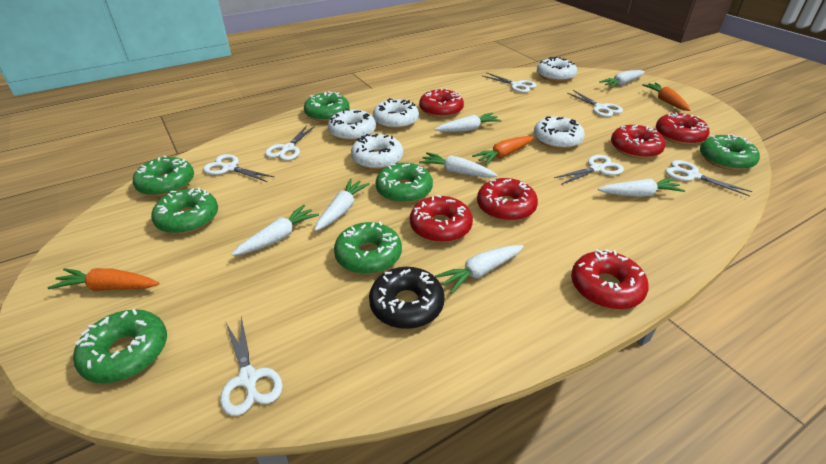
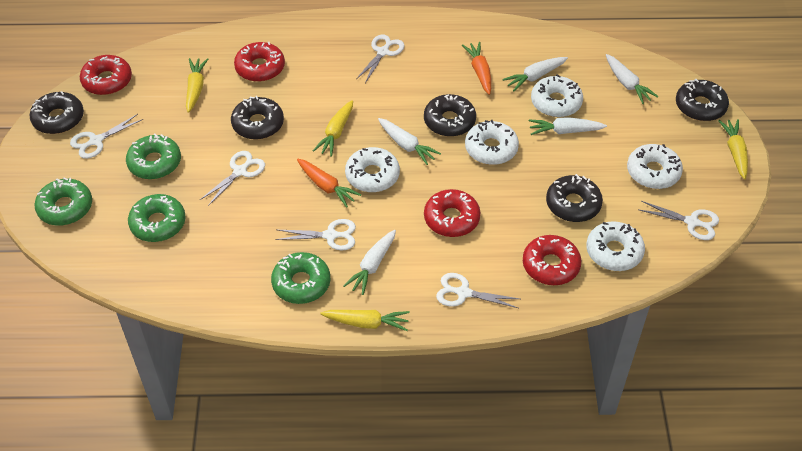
black donut: [369,267,445,329] = 1 -> [29,91,84,134] [231,96,284,140] [424,94,476,137] [546,174,603,222] [676,79,729,121] = 5
green donut: [73,309,167,383] [133,156,194,196] [151,187,218,234] [304,91,349,121] [334,221,402,274] [376,163,433,203] [700,134,760,170] = 7 -> [34,177,92,226] [126,133,181,179] [128,194,186,242] [271,252,331,304] = 4
orange carrot: [47,268,159,291] [472,136,534,165] [642,83,690,111] = 3 -> [297,159,361,207] [462,42,491,95] = 2
red donut: [410,195,473,243] [419,88,464,118] [477,178,538,221] [571,249,649,309] [611,125,666,159] [656,112,710,145] = 6 -> [80,55,132,95] [234,42,285,82] [424,189,481,237] [523,235,581,285] = 4
white carrot: [231,205,319,256] [314,179,370,231] [419,152,498,178] [435,113,502,132] [435,245,524,294] [598,178,685,197] [599,70,645,88] = 7 -> [343,230,396,295] [378,118,441,165] [502,57,568,91] [529,117,607,135] [606,54,659,104] = 5
white scissors: [203,154,274,182] [220,317,283,416] [265,125,315,161] [483,72,537,93] [554,155,624,185] [567,90,623,117] [665,160,752,196] = 7 -> [70,114,143,159] [200,151,265,206] [275,219,356,251] [356,34,405,83] [436,273,520,308] [639,201,719,240] = 6
yellow carrot: none = 0 -> [186,58,208,113] [313,100,353,157] [321,310,410,331] [719,119,748,179] = 4

